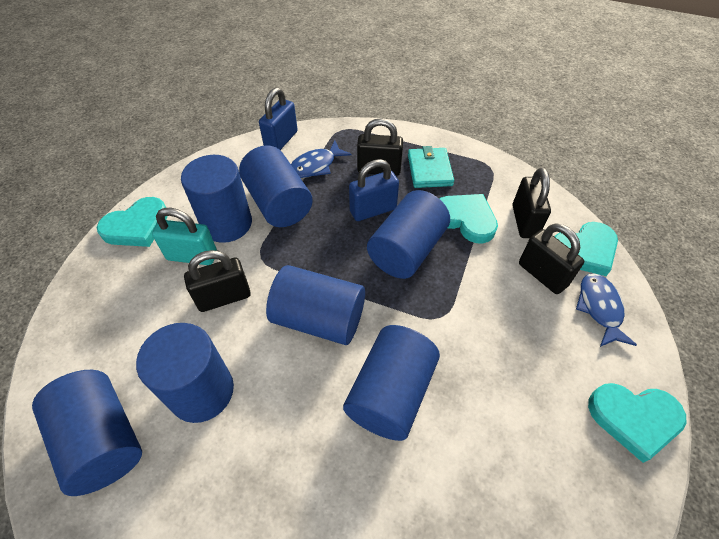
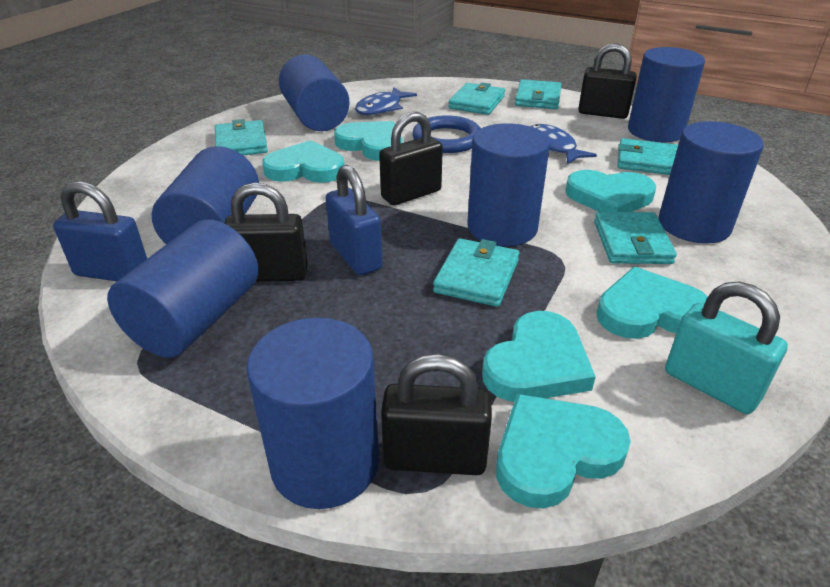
blue ring: none = 0 -> [412,115,481,153] = 1
turquoise heart: [96,197,167,247] [440,194,498,243] [554,222,618,276] [588,383,687,463] = 4 -> [262,140,345,183] [334,121,403,161] [482,311,596,402] [496,394,631,509] [565,170,656,212] [597,267,708,339] = 6
turquoise wallet: [408,146,454,188] = 1 -> [215,119,268,155] [433,238,519,307] [449,83,505,115] [515,79,561,109] [594,212,677,264] [618,138,678,175] = 6

